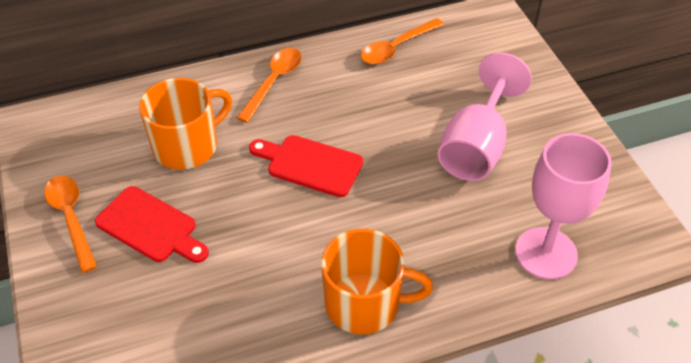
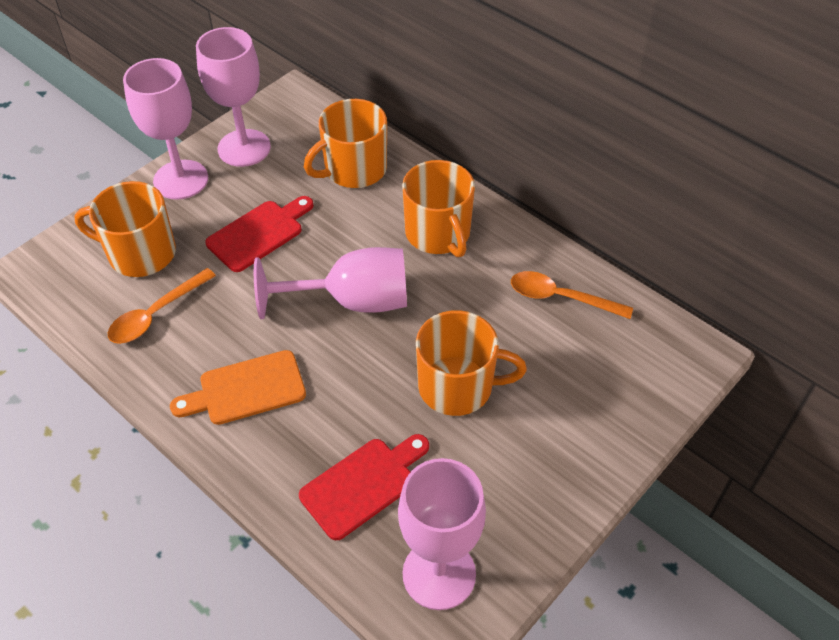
orange cutting board: none = 0 -> [170,350,306,425] = 1
orange mug: [139,78,232,170] [321,229,433,335] = 2 -> [74,181,176,277] [304,99,387,188] [402,160,475,257] [416,310,527,416] = 4
orange spoon: [44,176,97,273] [237,48,302,123] [361,18,444,64] = 3 -> [108,268,216,344] [511,271,633,319] = 2
pink goblet: [438,52,532,181] [515,133,612,280] = 2 -> [123,58,208,200] [196,27,271,167] [254,247,407,319] [398,458,486,610] = 4

